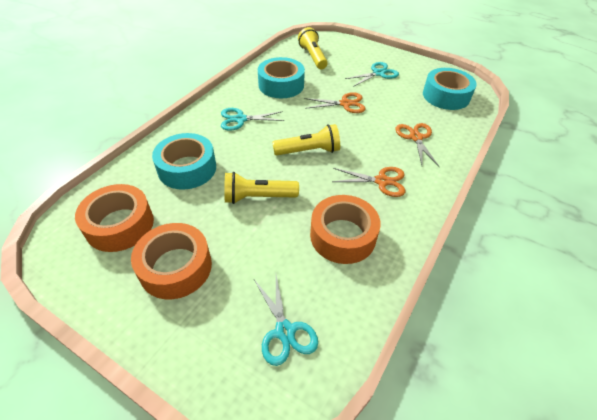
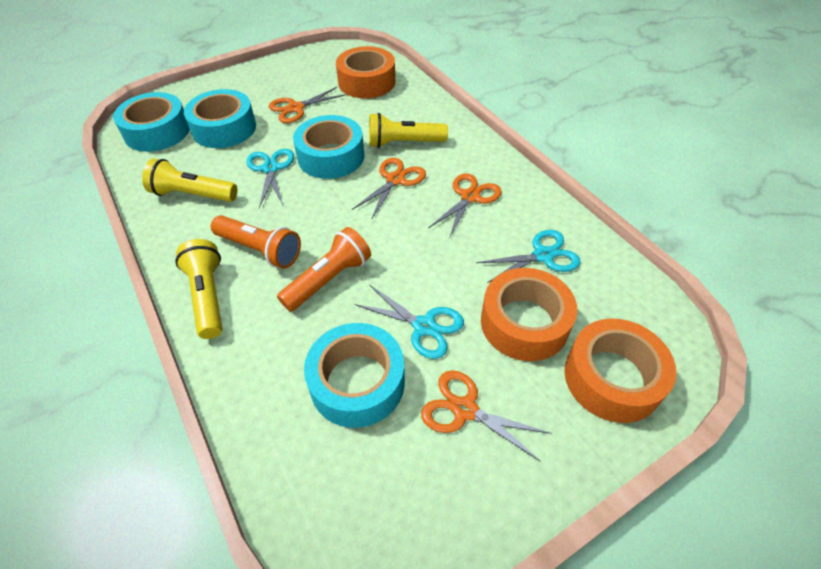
orange flashlight: none = 0 -> [211,215,301,269] [277,227,371,312] = 2
orange scissors: [304,92,365,113] [332,167,405,197] [395,123,440,167] = 3 -> [269,87,346,123] [352,158,426,218] [421,370,552,462] [428,173,502,239] = 4
turquoise tape: [152,133,216,190] [258,57,305,98] [423,68,477,110] = 3 -> [113,92,190,152] [184,89,256,148] [293,115,364,179] [304,323,405,428] = 4

